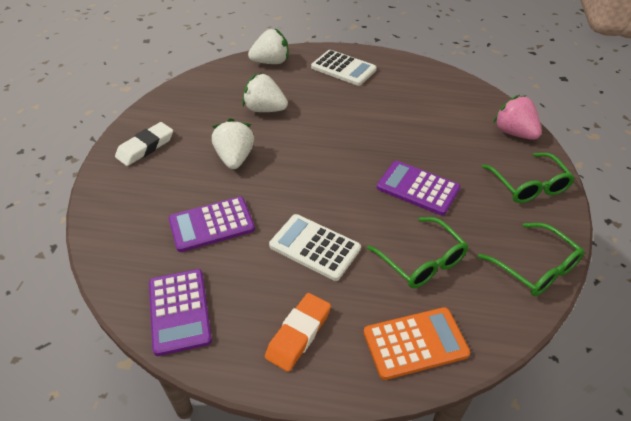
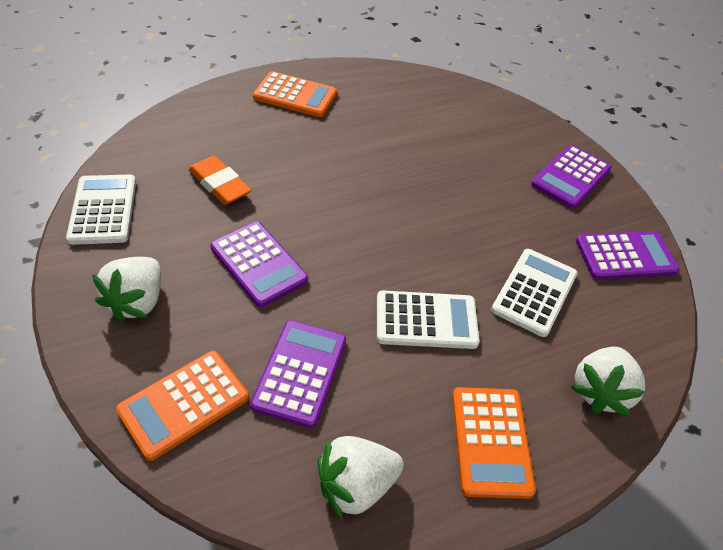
green glasses: [367,217,469,288] [478,223,585,296] [482,153,575,203] = 3 -> none = 0
orange calculator: [364,307,470,380] = 1 -> [116,351,249,461] [253,71,337,117] [452,387,536,499] = 3
pink strawberry: [493,95,542,140] = 1 -> none = 0
purple calculator: [149,269,212,356] [168,197,255,252] [377,161,460,215] = 3 -> [210,221,308,307] [250,320,346,428] [531,145,612,209] [576,231,680,280] = 4
white calculator: [269,214,361,281] [311,50,377,86] = 2 -> [66,175,136,245] [377,291,480,349] [491,249,578,337] = 3
white eraser: [115,122,173,166] = 1 -> none = 0

